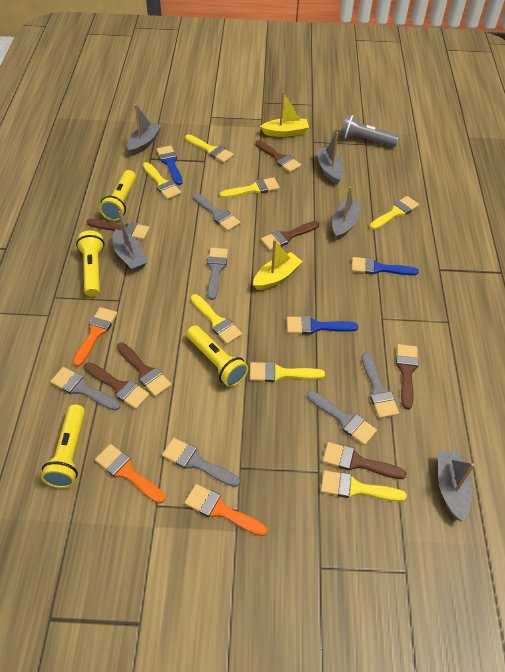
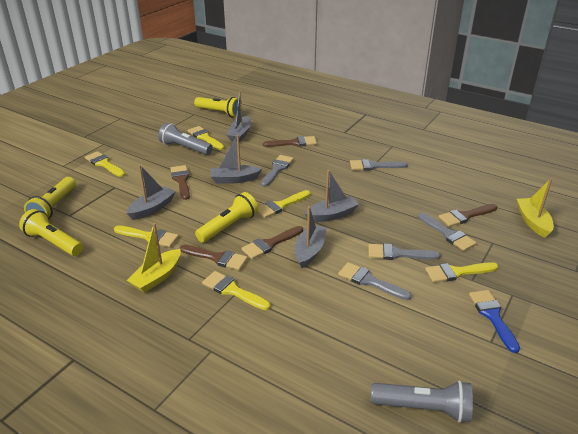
blue brush: [157,146,183,185] [287,316,358,335] [351,257,418,275] = 3 -> [469,290,520,353] = 1
brown brush: [84,362,150,409] [87,219,150,240] [117,343,172,397] [255,140,301,173] [261,221,319,251] [323,442,406,479] [396,344,418,410] = 7 -> [170,165,190,200] [180,245,248,270] [241,226,303,259] [263,136,317,147] [439,204,497,227] = 5
grey brush: [50,367,120,411] [162,438,240,487] [193,193,241,231] [207,248,228,300] [307,391,377,445] [361,353,399,418] = 6 -> [261,155,294,187] [338,262,412,300] [350,159,408,171] [368,243,441,260] [418,213,477,251] = 5
grey flashlight: [340,115,399,147] = 1 -> [158,123,213,155] [371,380,473,423] = 2
orange brush: [73,307,117,367] [95,444,165,504] [184,484,267,536] = 3 -> none = 0
yellow brush: [143,162,181,200] [185,134,234,163] [191,294,242,344] [220,177,280,198] [250,362,325,382] [321,470,407,502] [370,196,419,230] = 7 -> [85,151,125,177] [114,226,179,248] [188,126,224,150] [202,271,270,310] [257,190,310,218] [425,262,498,282] = 6

